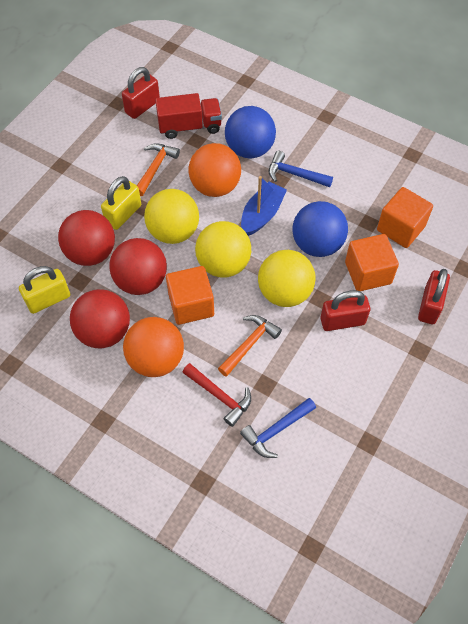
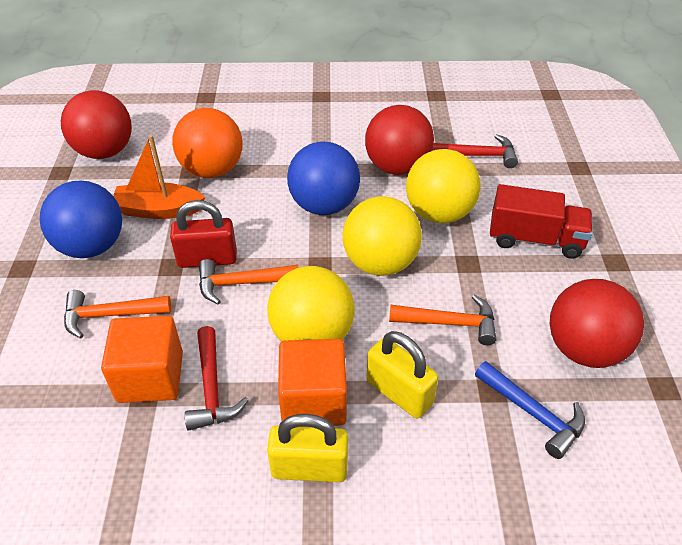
blue boat: [241,176,287,236] = 1 -> none = 0
blue hammer: [240,398,316,458] [269,151,333,187] = 2 -> [475,361,585,459] = 1
orange ball: [123,317,184,377] [189,143,241,197] = 2 -> [172,108,243,178] = 1
orange boat: none = 0 -> [113,135,205,219] = 1
orange cube: [166,266,214,325] [345,234,399,291] [377,187,433,248] = 3 -> [101,316,183,403] [278,339,347,427] = 2
orange hammer: [137,143,180,196] [218,315,282,377] = 2 -> [64,290,171,339] [199,259,298,305] [389,295,496,345] = 3
red hammer: [182,363,251,427] = 1 -> [185,326,249,431] [432,134,518,168] = 2
red padlock: [122,67,160,119] [320,290,370,331] [418,269,450,324] = 3 -> [170,200,237,268] = 1

